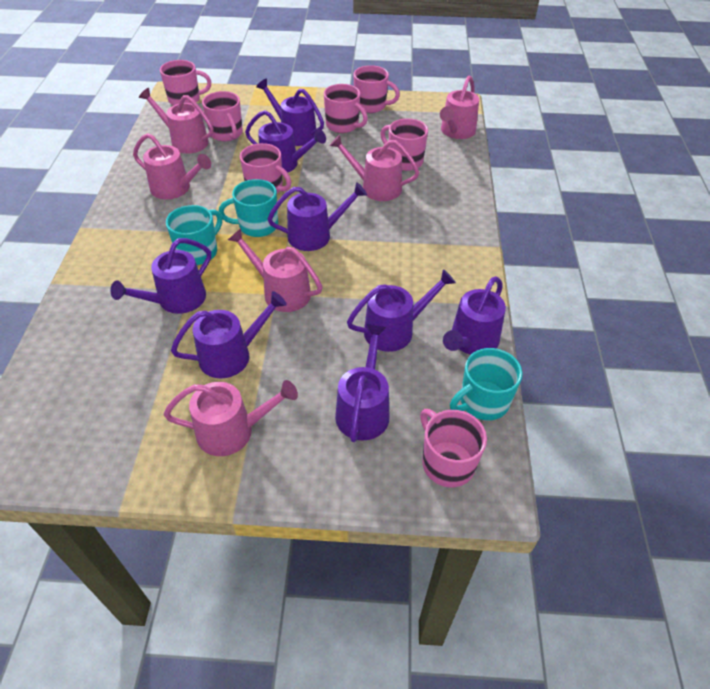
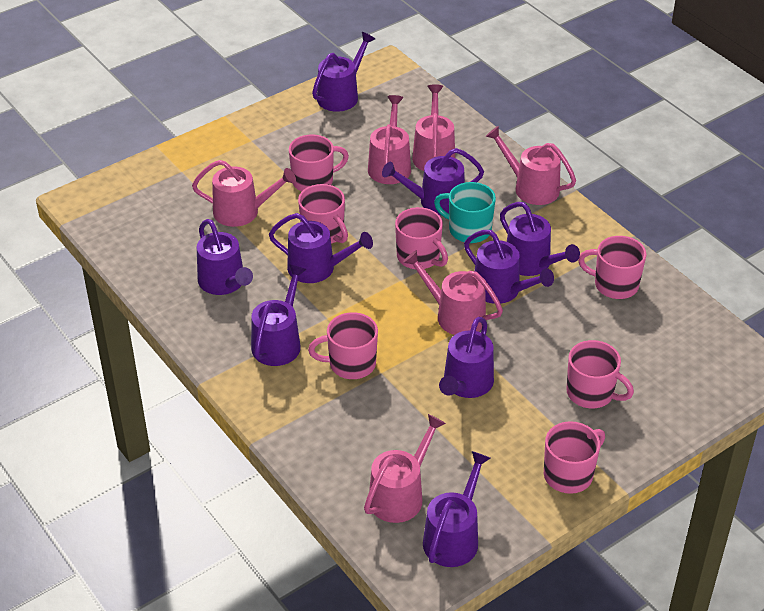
purple watering can: [110,238,211,314] [171,291,287,378] [245,110,326,173] [256,78,324,146] [268,182,367,251] [335,324,389,442] [347,269,456,352] [443,276,506,355] = 8 -> [197,219,253,295] [251,264,307,366] [269,213,373,283] [312,32,375,112] [382,148,484,215] [423,451,490,567] [439,317,494,398] [464,230,554,304] [500,202,580,276] = 9
turquoise mug: [166,205,222,265] [219,179,278,237] [450,348,523,420] = 3 -> [434,182,496,243] = 1

